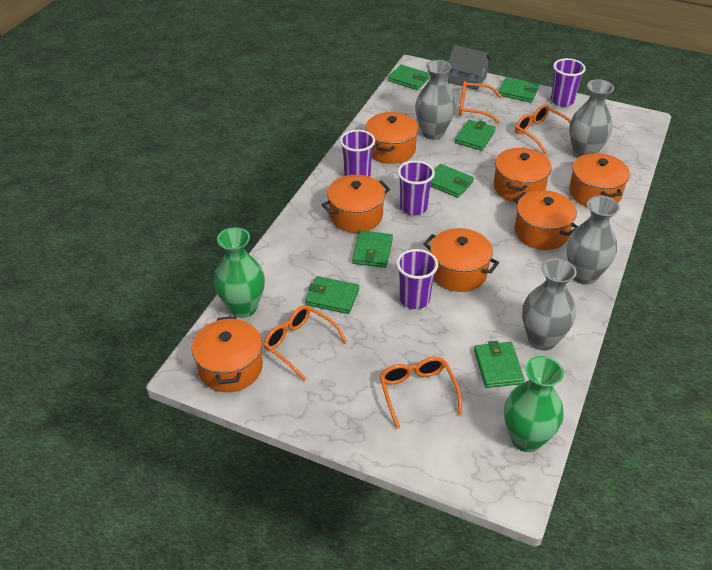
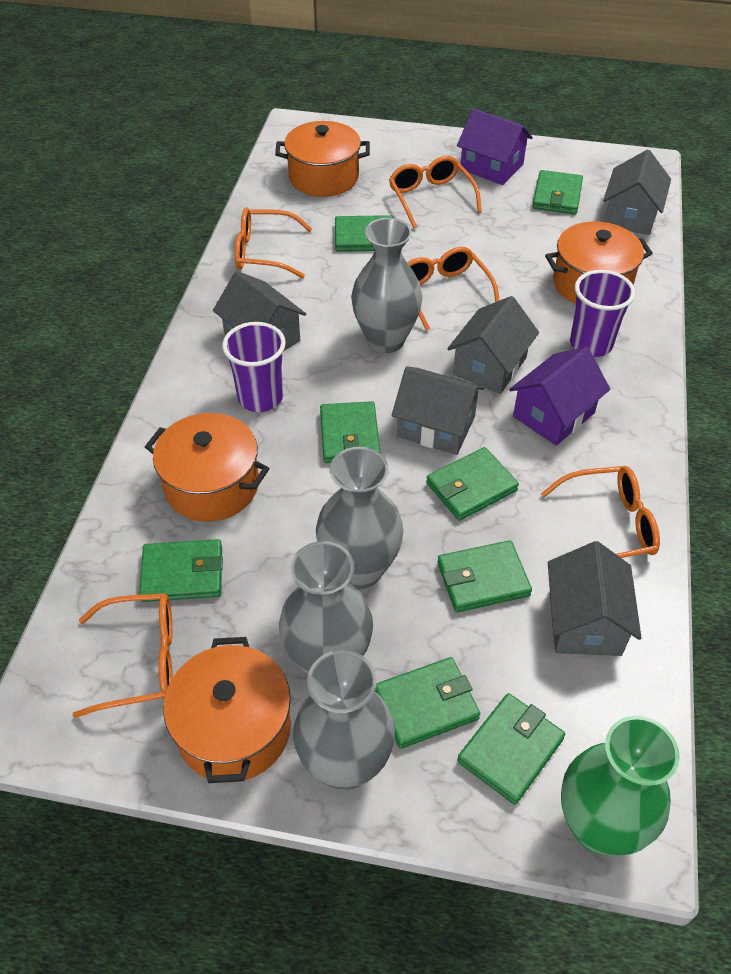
green vase: [214,227,265,318] [504,356,564,452] = 2 -> [561,716,680,856] = 1
green wallet: [305,276,359,314] [352,230,393,268] [388,64,430,90] [430,164,474,198] [455,120,496,151] [474,341,525,388] [498,77,539,103] = 7 -> [139,539,223,602] [320,401,380,463] [335,215,393,252] [375,657,480,749] [426,447,519,521] [437,540,532,612] [457,693,565,805] [532,170,583,214] = 8
grey house: [448,45,492,90] = 1 -> [213,271,306,351] [392,366,484,455] [447,296,539,394] [548,541,642,656] [603,149,671,235] = 5
orange glasses: [264,305,348,381] [380,357,462,429] [459,81,502,123] [515,104,571,154] = 4 -> [73,593,173,718] [235,207,312,278] [389,156,482,229] [407,247,500,331] [541,466,660,558] = 5
orange pot: [192,316,263,392] [321,175,390,233] [366,112,418,164] [423,228,499,292] [494,147,552,202] [513,190,578,250] [569,153,630,207] = 7 -> [145,413,269,522] [163,637,291,783] [275,121,370,197] [545,221,653,304] = 4
purple cup: [340,130,375,177] [396,249,438,309] [397,161,435,215] [551,58,586,107] = 4 -> [222,322,286,412] [570,270,635,357] = 2
purple house: none = 0 -> [457,109,533,185] [509,347,610,446] = 2

